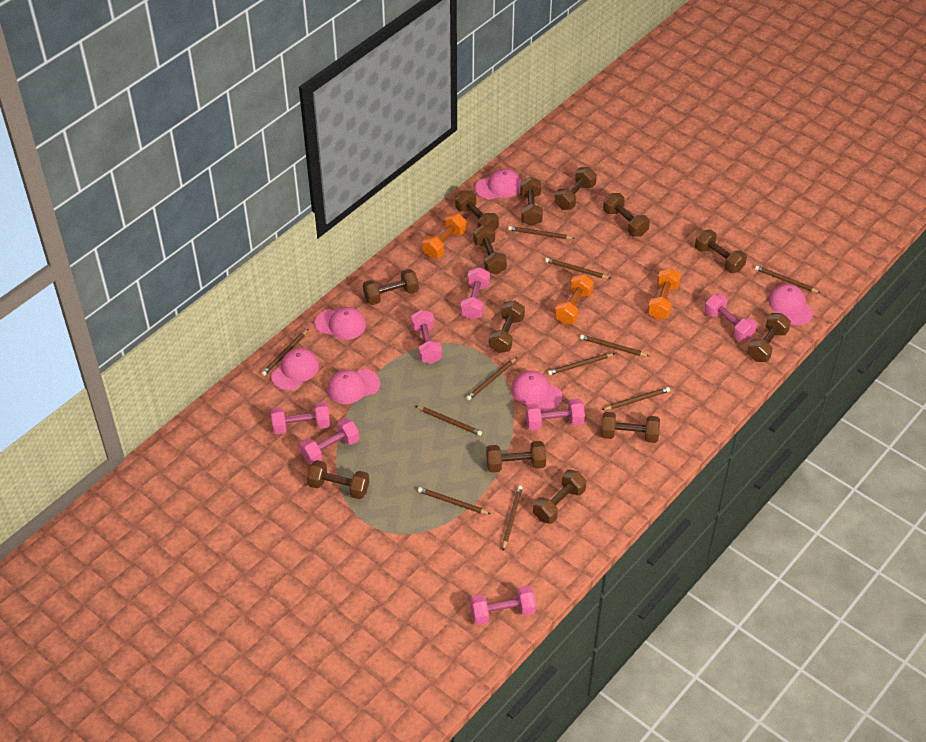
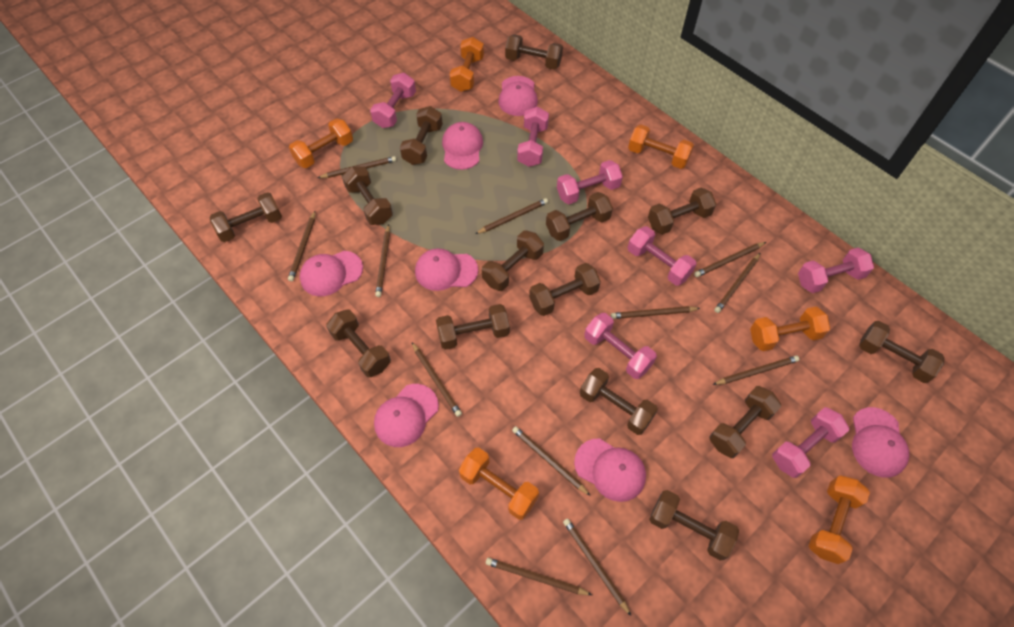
brown dumbbell: [307,460,369,499] [363,269,419,305] [455,190,499,230] [473,225,507,275] [486,441,546,473] [489,300,525,353] [520,177,543,226] [533,470,586,524] [555,167,597,210] [601,412,660,443] [603,193,650,236] [695,229,747,273] [747,313,791,362] = 13 -> [209,192,282,242] [326,309,391,378] [342,166,393,225] [400,106,443,165] [436,304,510,350] [482,230,544,291] [505,34,563,69] [529,263,601,316] [546,192,613,241] [580,368,658,435] [648,187,716,235] [649,490,739,561] [709,386,781,458] [859,321,944,383] = 14
brown pencil: [261,329,308,376] [416,406,482,436] [418,487,490,514] [466,357,517,401] [502,486,522,550] [508,226,575,239] [545,258,611,279] [548,353,615,375] [580,335,649,356] [602,387,670,410] [755,266,821,293] = 11 -> [288,211,315,281] [318,156,396,178] [375,224,390,297] [412,342,462,417] [475,198,548,234] [486,558,592,595] [512,426,590,496] [563,518,631,616] [611,306,700,319] [694,242,766,277] [713,355,799,385] [714,253,760,313] = 12
orange dumbbell: [422,213,467,258] [555,274,594,324] [648,268,681,319] = 3 -> [289,118,353,168] [449,37,484,92] [459,448,539,520] [628,125,694,169] [750,307,830,351] [809,475,870,564] = 6
pink cap: [271,348,319,390] [315,307,366,340] [327,369,380,404] [475,169,521,200] [511,371,562,411] [768,284,813,325] = 6 -> [300,251,363,296] [374,384,439,447] [415,248,478,291] [442,122,483,170] [498,76,538,116] [574,438,646,502] [852,407,909,478] = 7

